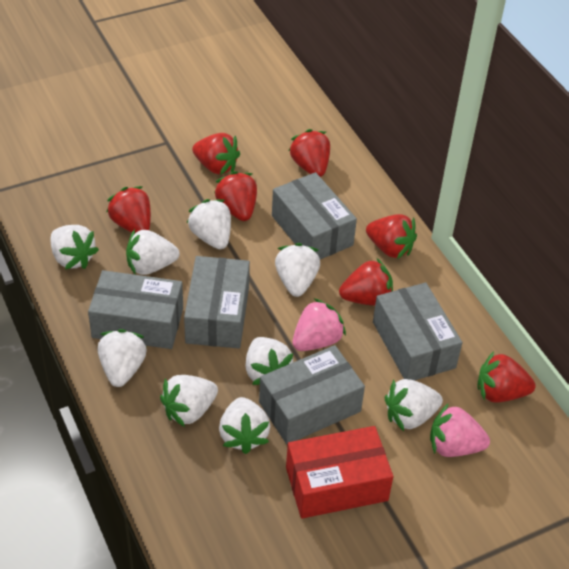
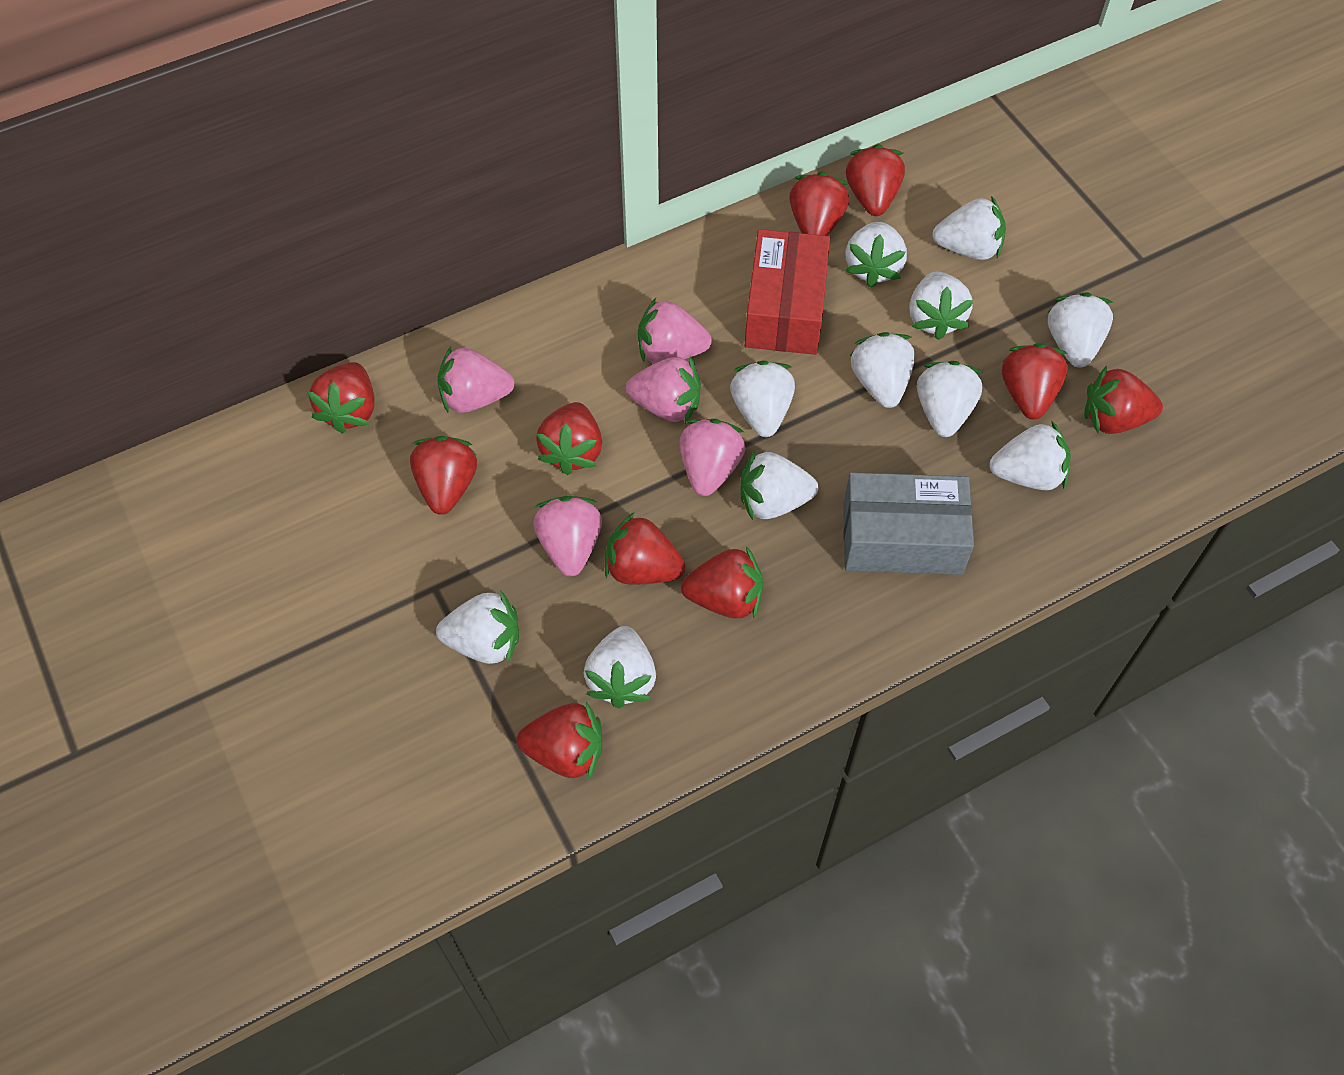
grey box: [88,270,183,349] [184,256,250,348] [259,345,365,444] [272,172,357,259] [373,283,462,381] = 5 -> [843,472,974,575] = 1
pink strawberry: [292,298,346,351] [430,403,490,457] = 2 -> [437,345,515,413] [533,496,602,576] [626,357,701,423] [638,298,712,364] [679,419,745,496] = 5
red strawberry: [106,186,151,233] [192,133,240,175] [214,171,257,221] [289,129,330,177] [339,258,393,306] [366,214,417,259] [477,351,536,403] = 7 -> [307,362,375,434] [410,436,477,515] [517,702,602,780] [536,402,602,475] [605,512,686,585] [681,546,763,619] [789,172,849,236] [846,144,905,216] [1002,343,1068,420] [1084,366,1163,434] = 10
white strawberry: [50,225,99,269] [98,329,147,387] [126,229,180,275] [160,375,218,427] [187,199,231,249] [219,397,270,454] [245,337,293,385] [275,243,320,297] [384,379,443,431] = 9 -> [436,590,519,664] [584,626,656,708] [730,361,795,437] [740,451,818,520] [845,222,907,288] [850,332,915,408] [909,271,974,340] [917,361,982,437] [932,196,1006,260] [989,420,1071,490] [1047,292,1113,368] = 11

